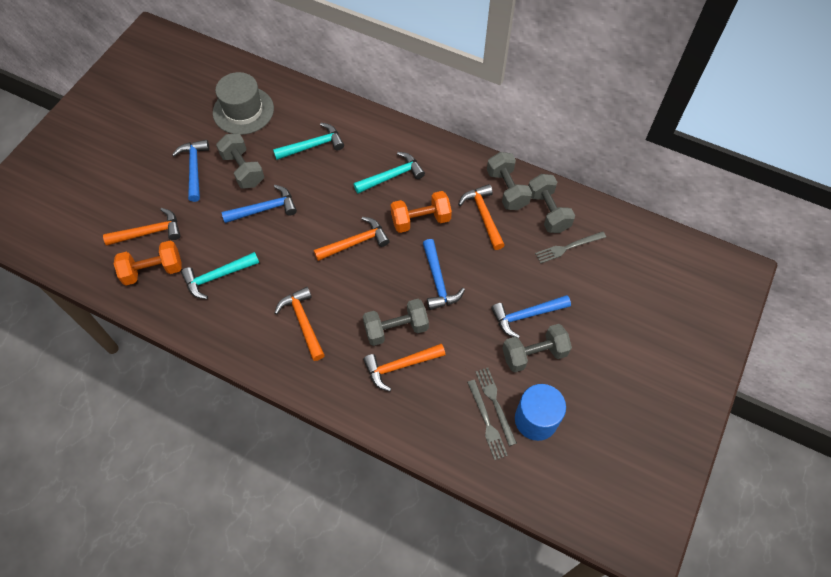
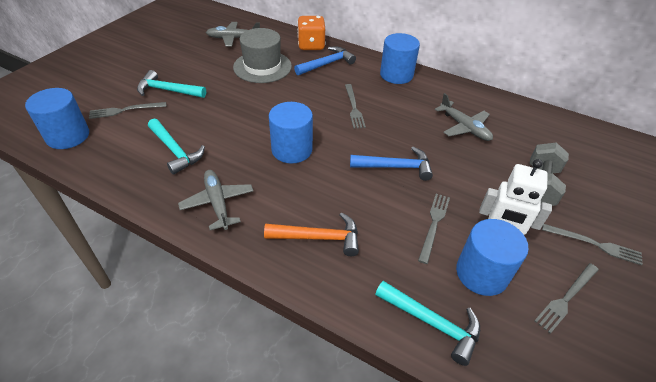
blue cylinder: [515,384,566,441] = 1 -> [25,88,89,149] [269,102,313,164] [380,33,420,84] [456,219,529,296] = 4
blue hammer: [172,140,209,202] [222,185,297,223] [423,239,465,310] [491,295,571,338] = 4 -> [294,47,356,75] [350,147,433,181] = 2
grey dumbbell: [216,134,264,189] [363,299,429,346] [487,152,532,210] [502,324,572,372] [528,174,575,233] = 5 -> [529,143,569,206] = 1
grey fork: [467,380,508,460] [476,368,517,446] [535,231,606,264] = 3 -> [89,102,166,119] [345,84,366,129] [418,194,450,264] [534,263,599,334] [542,224,643,265] = 5
grey plane: none = 0 -> [178,170,253,230] [206,22,260,47] [435,93,493,141] = 3
orange dice: none = 0 -> [297,16,325,50] = 1
orange dumbbell: [114,240,181,285] [391,191,452,233] = 2 -> none = 0
orange hammer: [103,208,181,245] [275,287,325,361] [314,217,390,261] [363,344,445,392] [458,184,505,250] = 5 -> [264,212,359,256] = 1
white robot: none = 0 -> [479,159,552,235] = 1

